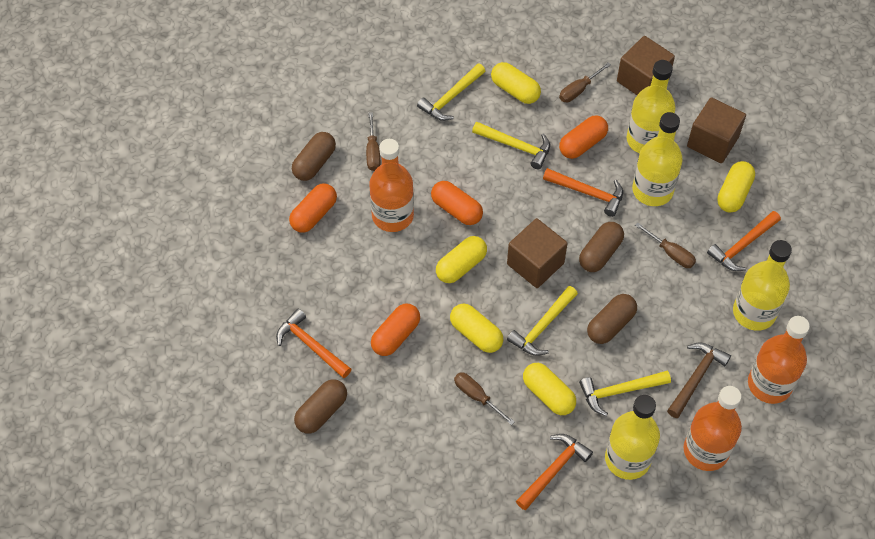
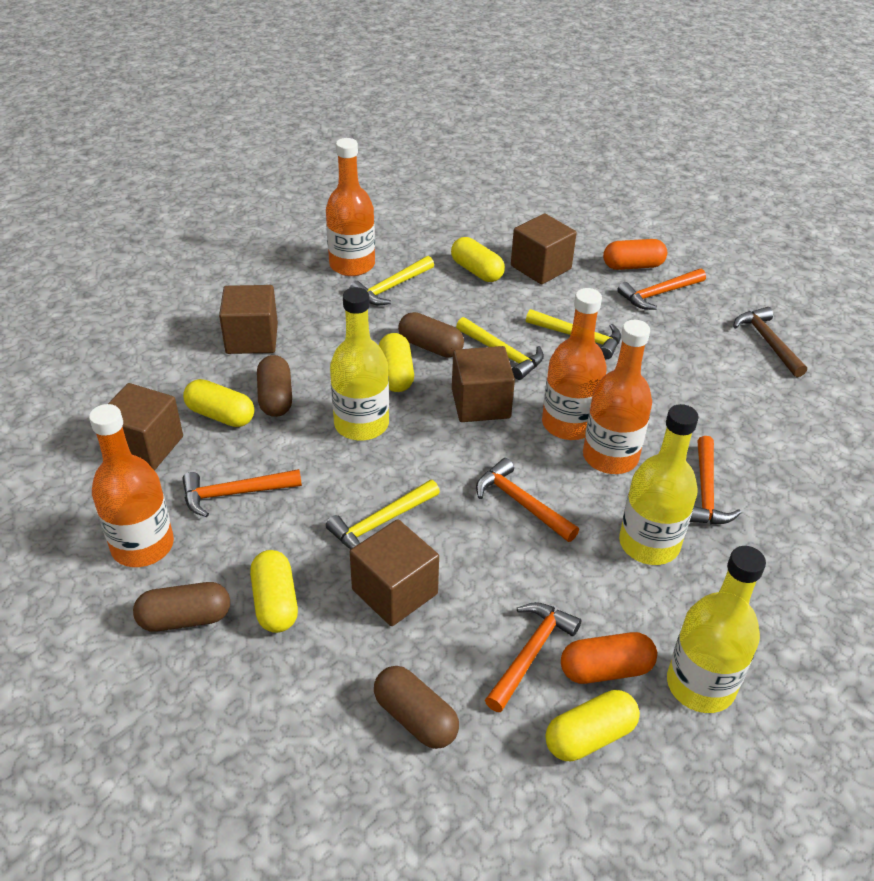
brown cube: [507,218,568,288] [617,36,675,95] [687,97,746,163] = 3 -> [108,383,183,470] [219,285,278,354] [350,519,439,626] [452,346,515,422] [511,213,576,285] = 5
brown screwdriver: [366,112,380,171] [454,372,515,425] [559,63,611,102] [635,222,696,268] = 4 -> none = 0
orange bottle: [369,139,414,232] [684,386,742,471] [748,316,810,404] = 3 -> [89,404,174,567] [326,138,375,276] [542,288,607,440] [583,320,652,474] = 4
orange capsule: [289,183,337,232] [371,304,420,356] [431,181,483,225] [559,115,608,159] = 4 -> [561,632,657,684] [603,239,667,270] = 2
orange hammer: [276,309,351,378] [516,434,593,510] [543,168,623,217] [707,211,781,271] = 4 -> [182,469,302,517] [476,458,579,542] [485,602,581,712] [617,268,706,310] [690,436,741,524] = 5
yellow bottle: [605,395,660,480] [627,60,676,153] [632,112,683,206] [733,240,792,331] = 4 -> [330,287,389,441] [619,404,699,565] [667,546,766,713] = 3

